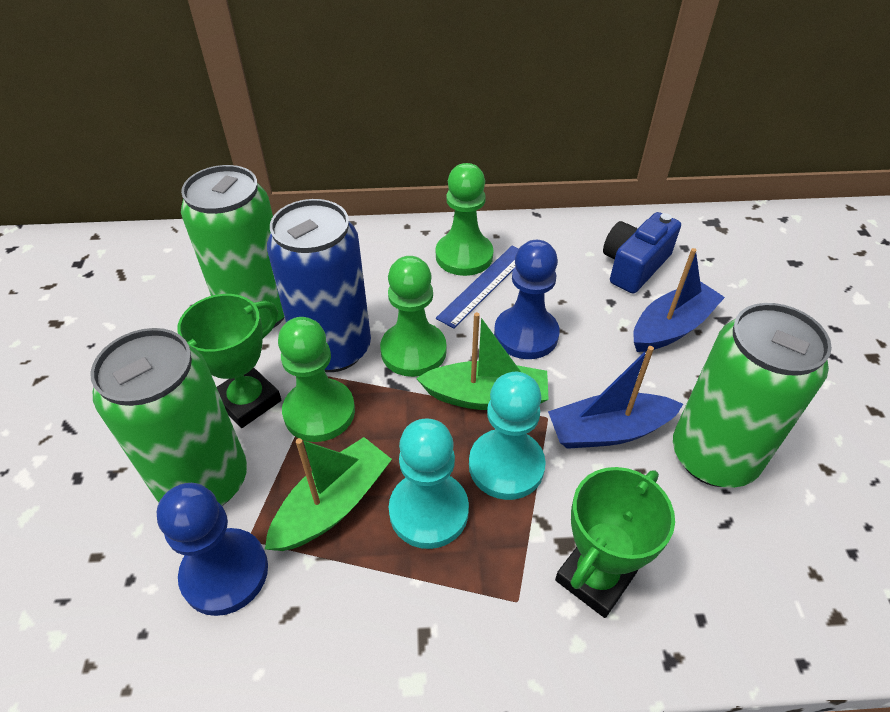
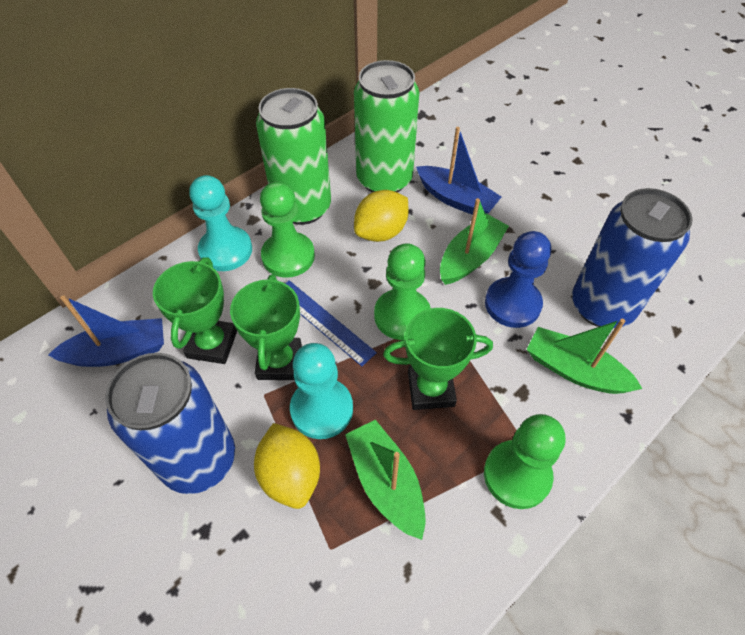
blue camera: [603,212,681,294] = 1 -> none = 0
blue can: [267,199,371,372] = 1 -> [105,353,235,494] [572,188,693,328] = 2
blue pawn: [157,483,268,616] [494,240,560,359] = 2 -> [485,231,551,328] = 1
green boat: [265,437,392,551] [416,312,549,410] = 2 -> [345,420,426,540] [440,198,509,285] [527,319,643,394] = 3
green can: [90,328,247,506] [181,165,285,329] [673,303,832,488] = 3 -> [256,88,331,225] [354,60,419,193] = 2
green trophy: [177,294,281,428] [555,467,675,618] = 2 -> [153,257,237,364] [230,274,302,380] [383,308,493,410] = 3
yellow lemon: none = 0 -> [254,423,320,509] [354,190,409,242] = 2

